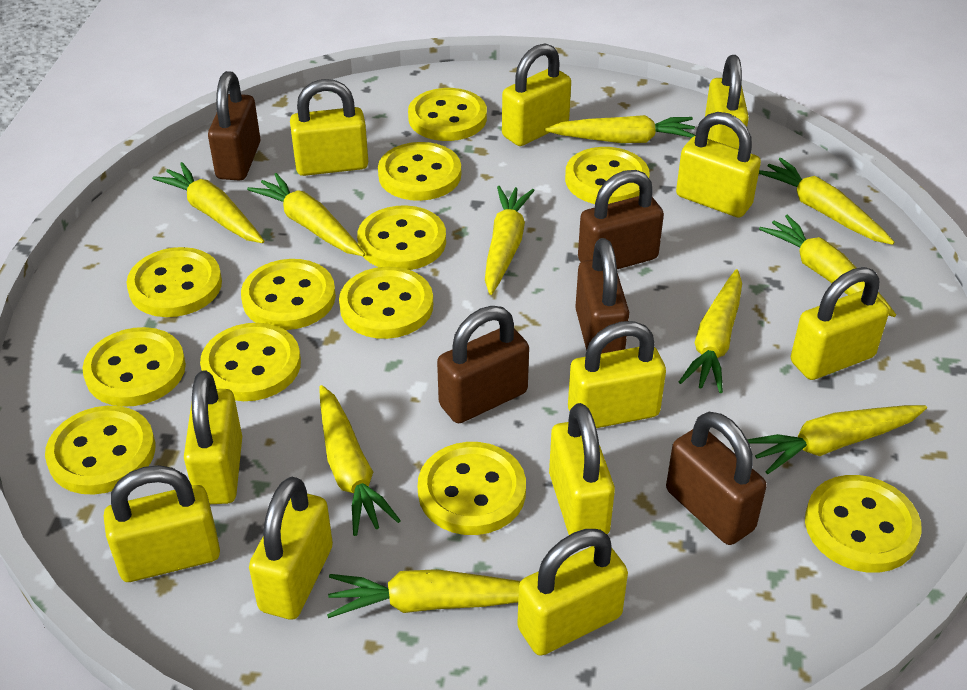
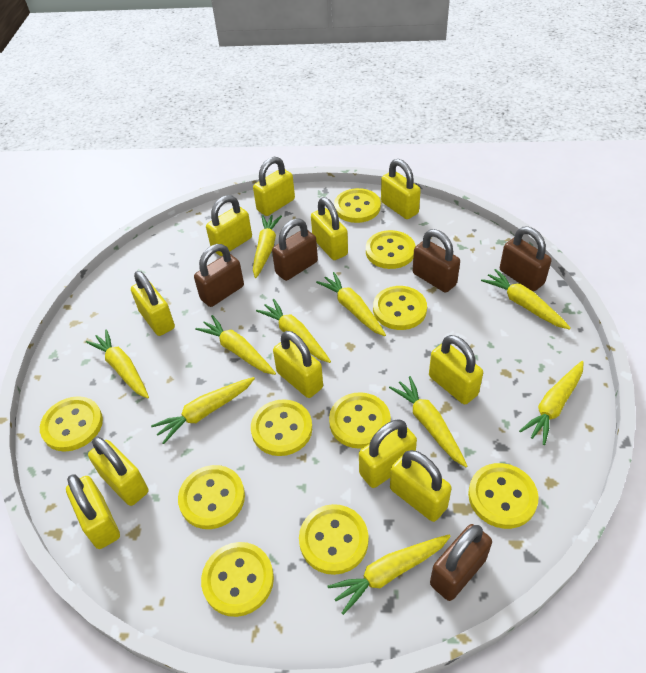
yellow button: [45,406,155,495] [82,327,186,407] [127,247,222,317] [200,323,301,401] [241,259,336,330] [339,267,433,339] [357,205,446,270] [378,142,461,201] [408,88,487,141] [418,442,526,535] [565,147,650,204] [805,475,922,573] = 12 -> [40,396,103,452] [178,465,245,529] [201,542,274,617] [251,399,312,456] [299,504,368,575] [329,392,391,449] [334,188,381,223] [366,230,416,269] [373,286,427,330] [468,463,539,529] = 10

